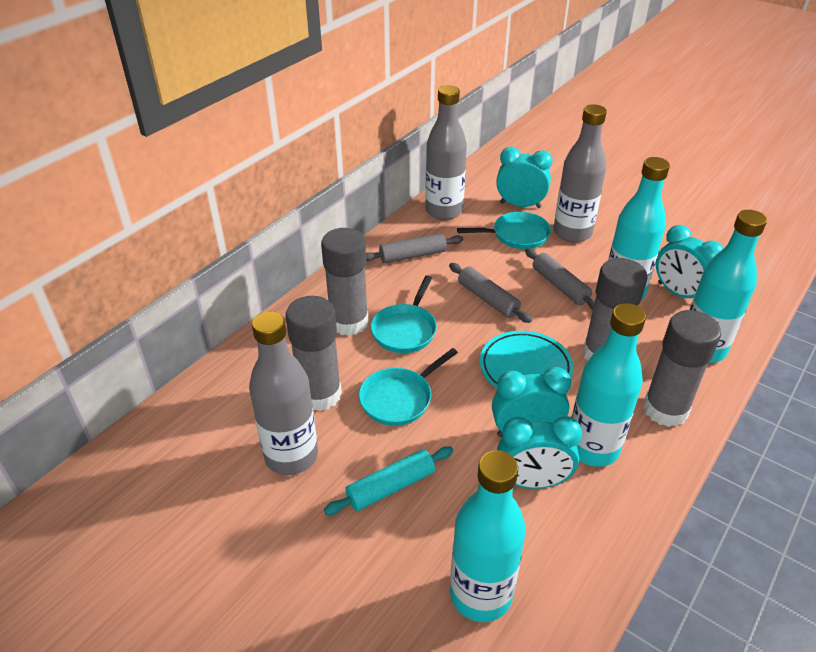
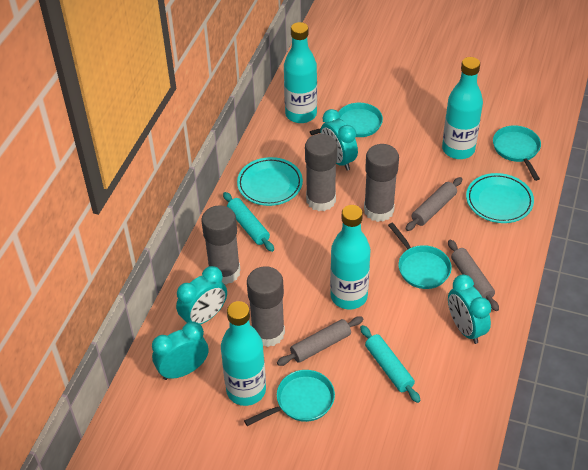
grey bottle: [249,311,318,475] [425,85,467,220] [553,104,607,242] = 3 -> none = 0
turquoise pan: [359,348,458,426] [371,275,437,353] [457,212,551,249] = 3 -> [244,370,335,426] [310,103,383,137] [388,223,452,289] [493,125,541,181] = 4
turquoise plate: [480,331,574,388] = 1 -> [237,157,303,206] [466,173,534,223] = 2
turquoise rolling pin: [324,446,453,515] = 1 -> [223,192,274,252] [360,325,420,403] = 2

